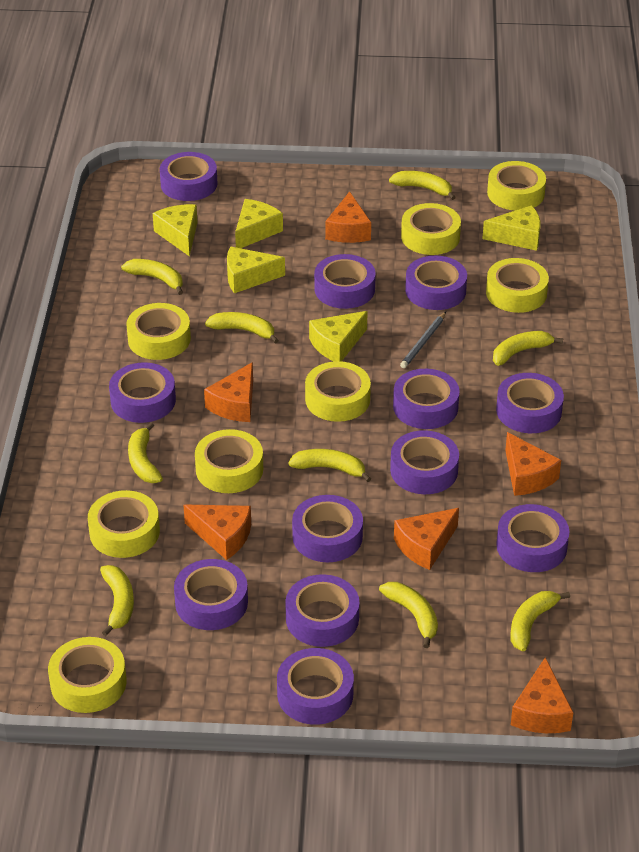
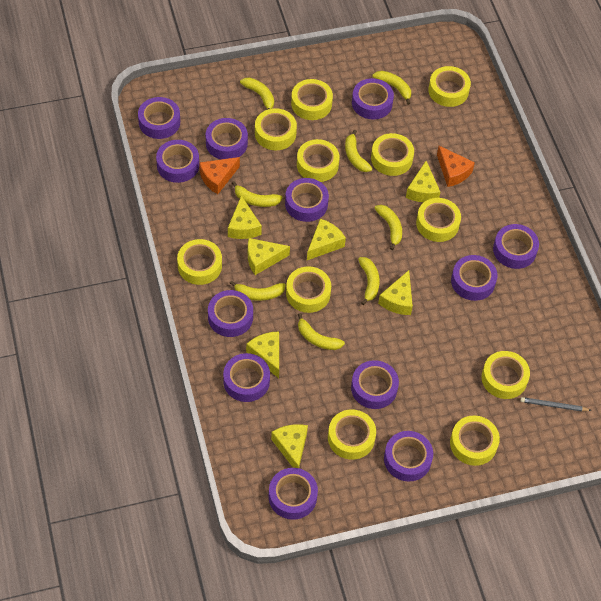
orange cheese: [184,505,251,560] [204,362,253,422] [325,191,371,243] [394,508,459,570] [505,432,561,496] [511,657,573,733] = 6 -> [199,157,240,194] [437,146,475,187] = 2
yellow banana: [100,565,134,636] [121,259,183,295] [128,422,163,483] [205,312,279,344] [288,449,371,482] [379,582,438,648] [389,171,456,200] [493,331,563,366] [510,591,570,651] = 9 -> [230,281,286,301] [232,181,283,207] [240,77,274,110] [298,313,345,350] [345,130,372,172] [358,257,380,305] [372,71,411,105] [375,205,402,250] = 8
yellow cheese: [153,204,198,256] [227,247,285,293] [235,199,283,248] [309,311,368,362] [482,205,541,251] = 5 -> [228,196,262,239] [246,331,279,378] [248,238,290,275] [271,424,308,468] [307,219,346,260] [378,270,413,315] [406,161,440,202] = 7
yellow tape: [48,637,127,713] [88,490,160,558] [126,303,191,360] [195,429,263,493] [305,361,371,422] [401,203,461,255] [486,258,549,313] [487,161,546,211] = 8 -> [177,239,222,285] [255,108,297,150] [286,266,331,313] [291,79,333,120] [297,139,340,182] [328,409,376,460] [371,133,414,176] [416,198,461,242] [428,66,471,107] [450,415,500,466] [481,351,530,399] = 11

